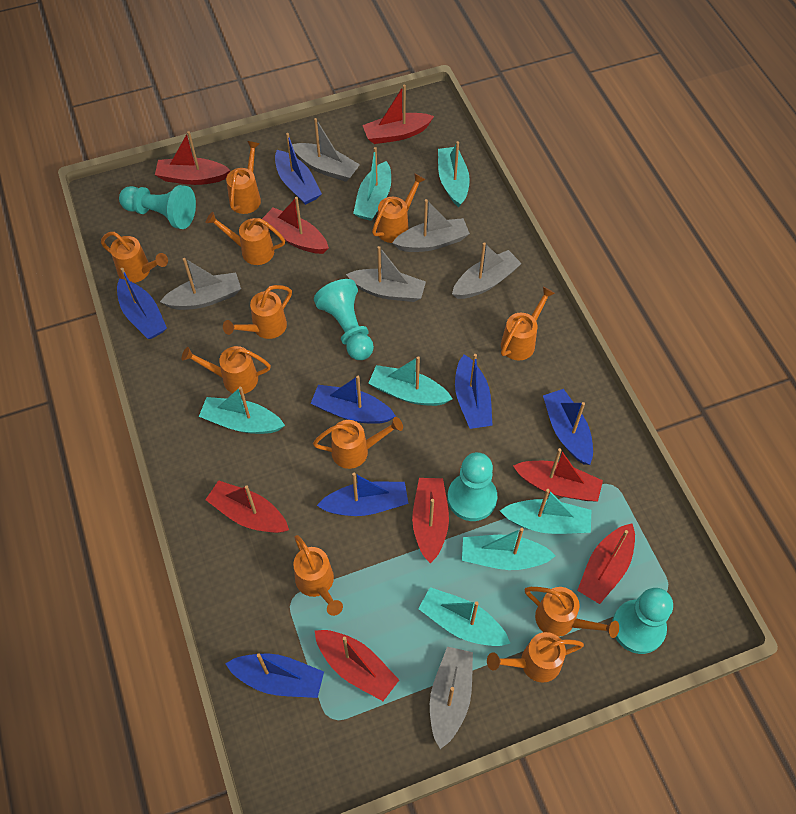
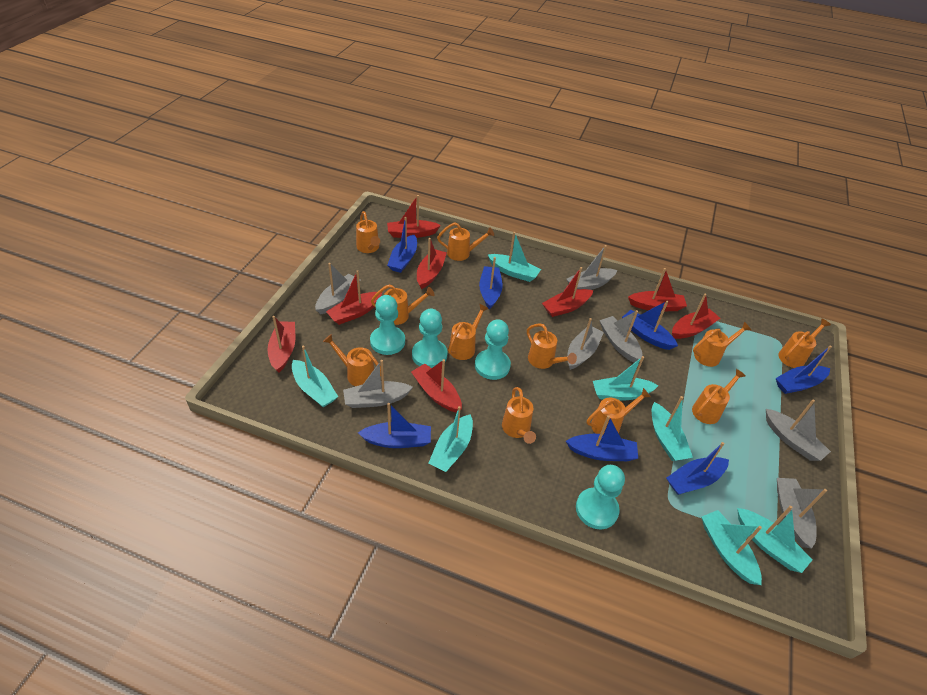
grey boat: [160,258,241,310] [292,118,360,182] [346,246,426,302] [392,199,470,252] [430,647,473,749] [452,242,522,299] = 6 -> [315,263,361,314] [343,360,413,408] [566,245,617,290] [567,318,604,370] [599,310,643,363] [766,399,831,461] [777,478,827,549] = 7

